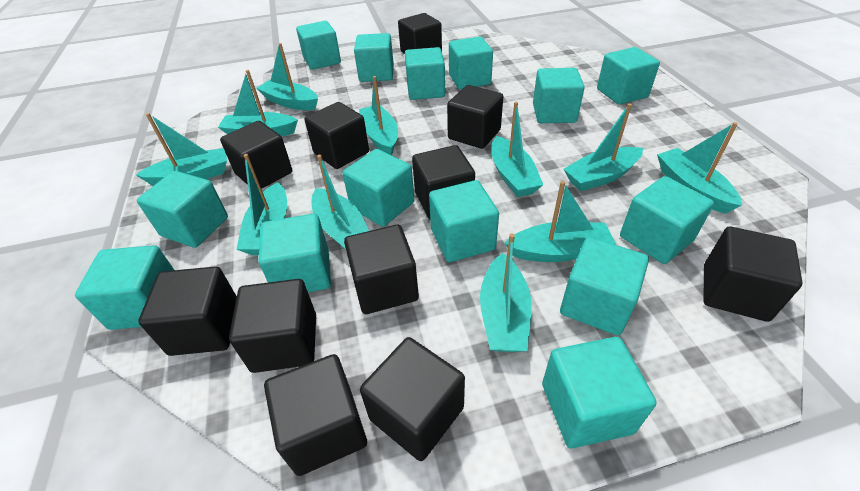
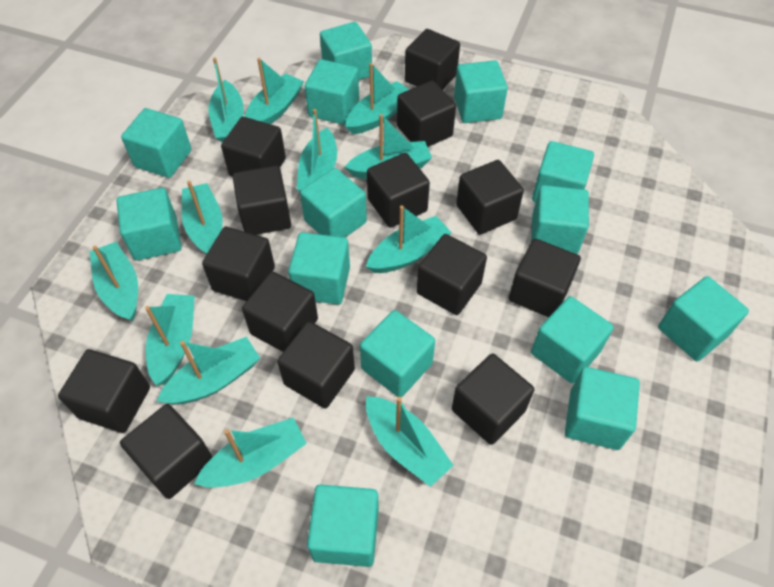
black cube: [138,266,237,356] [220,121,292,189] [229,279,316,373] [264,354,367,476] [305,102,369,169] [344,225,419,314] [360,337,465,461] [398,13,442,54] [412,145,475,220] [447,85,503,149] [703,226,802,322] = 11 -> [58,349,150,433] [120,404,213,499] [202,227,275,301] [221,117,286,177] [233,166,291,235] [242,272,318,352] [277,321,355,409] [367,153,430,228] [397,81,456,147] [405,29,460,90] [417,234,487,315] [452,353,534,445] [456,160,524,235] [509,239,581,317] = 14
turquoise boat: [136,113,227,186] [218,70,298,137] [236,154,287,255] [256,43,318,110] [312,155,369,250] [359,76,398,155] [480,234,532,352] [491,102,543,197] [504,181,616,262] [564,104,643,191] [657,122,742,214] = 11 -> [90,242,138,322] [145,294,195,385] [157,337,260,404] [182,181,223,254] [194,418,307,488] [208,57,244,142] [245,58,304,124] [297,109,337,191] [345,63,409,134] [345,114,432,179] [366,205,452,273] [366,396,454,487] = 12

